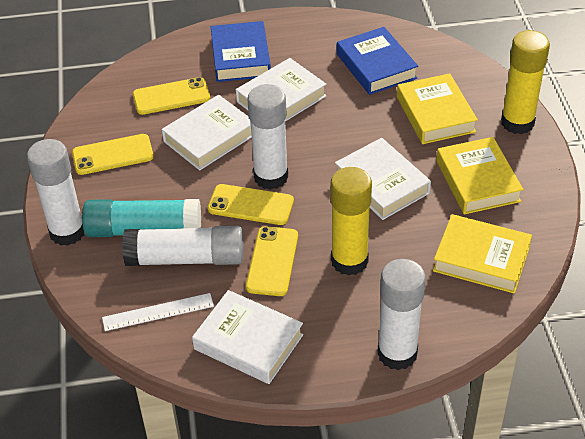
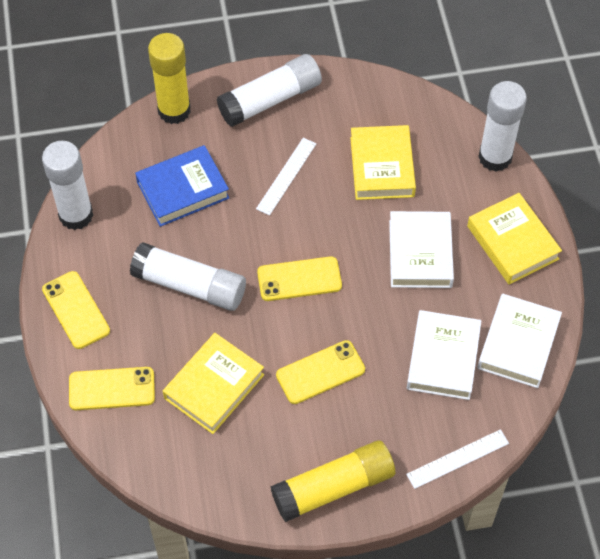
blue book: [211,21,271,82] [337,27,418,95] = 2 -> [135,145,230,227] = 1
turquoise glue stick: [82,199,201,237] = 1 -> none = 0
white book: [162,95,252,171] [192,290,303,384] [236,58,327,122] [335,138,431,220] = 4 -> [389,211,454,288] [407,310,481,400] [477,294,562,388] = 3
white ruler: [102,293,214,331] = 1 -> [256,138,316,216] [406,429,509,489] = 2

